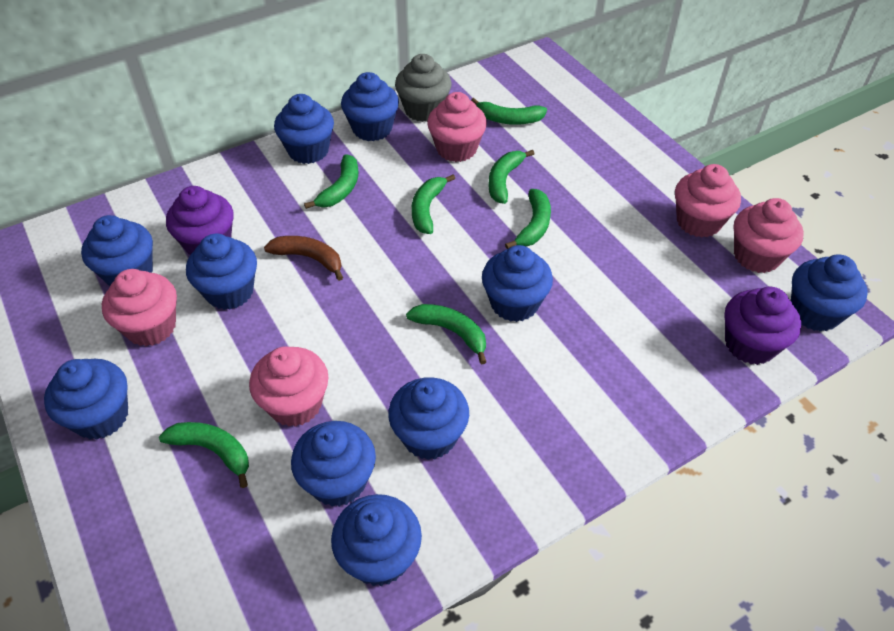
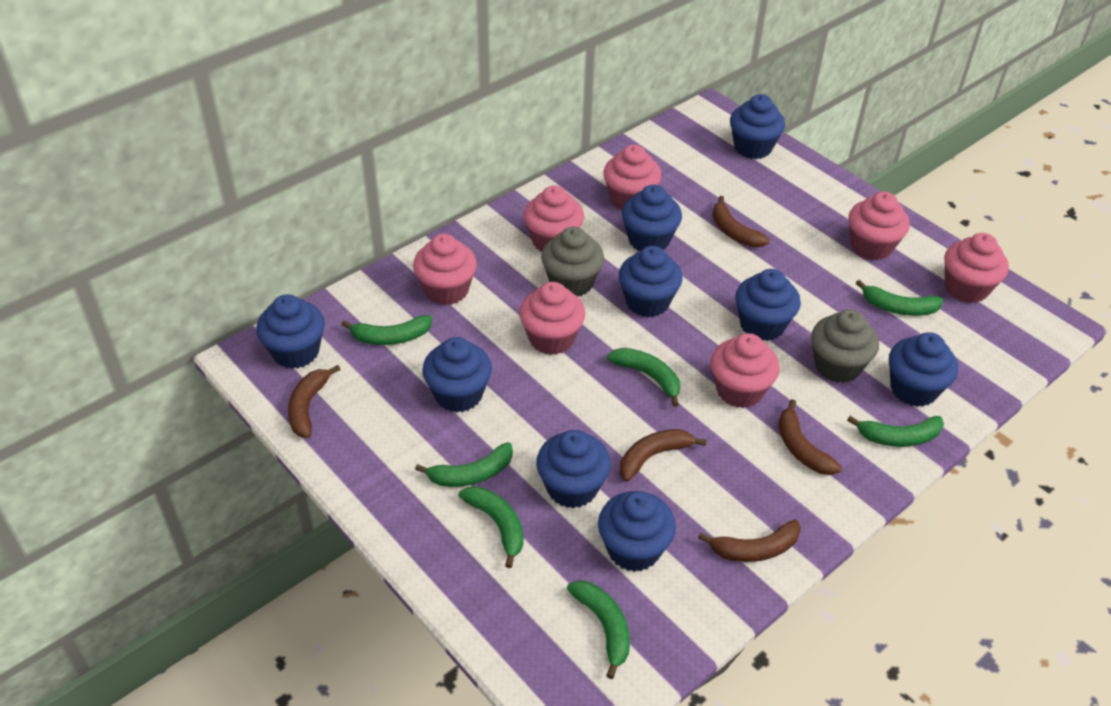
blue cupcake: [44,359,128,439] [81,215,153,286] [186,234,257,310] [274,94,334,164] [291,421,376,507] [331,494,422,586] [341,72,399,141] [388,377,469,460] [482,245,553,322] [791,255,868,332] = 10 -> [256,294,325,369] [422,337,492,413] [536,430,611,508] [598,491,676,572] [619,246,682,317] [622,185,682,251] [730,94,785,159] [735,269,801,341] [889,332,958,407] = 9
brown banana: [264,236,343,281] = 1 -> [288,365,341,438] [620,429,707,481] [698,519,801,562] [712,196,770,247] [779,399,842,475] = 5
grey cupcake: [395,54,452,122] = 1 -> [541,227,604,297] [811,309,879,383] = 2
pink cupcake: [102,269,177,346] [249,347,329,427] [427,92,487,162] [675,164,741,238] [734,198,804,273] = 5 -> [413,234,477,305] [519,282,585,355] [524,186,584,251] [603,145,661,210] [711,333,780,408] [849,191,910,260] [944,233,1009,303] = 7
purple cupcake: [166,186,234,255] [725,286,801,365] = 2 -> none = 0

